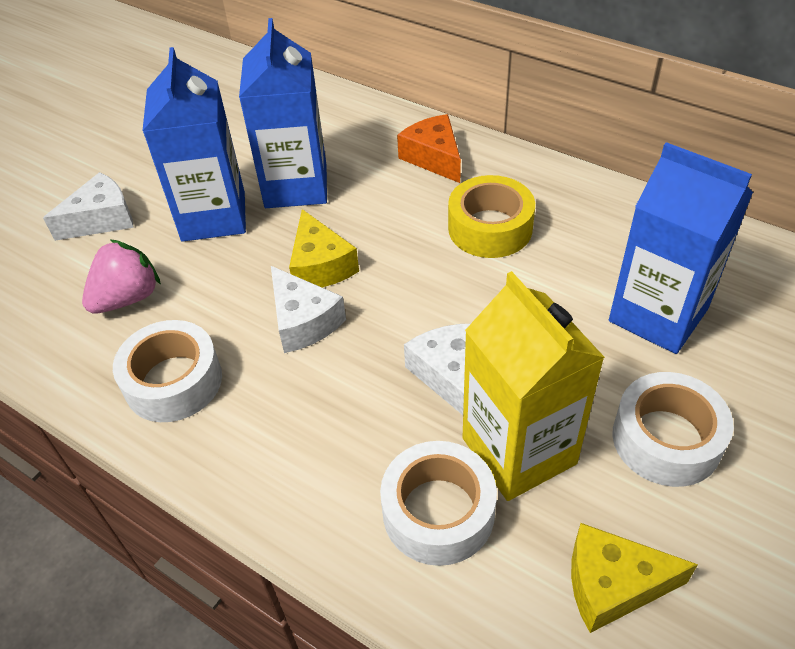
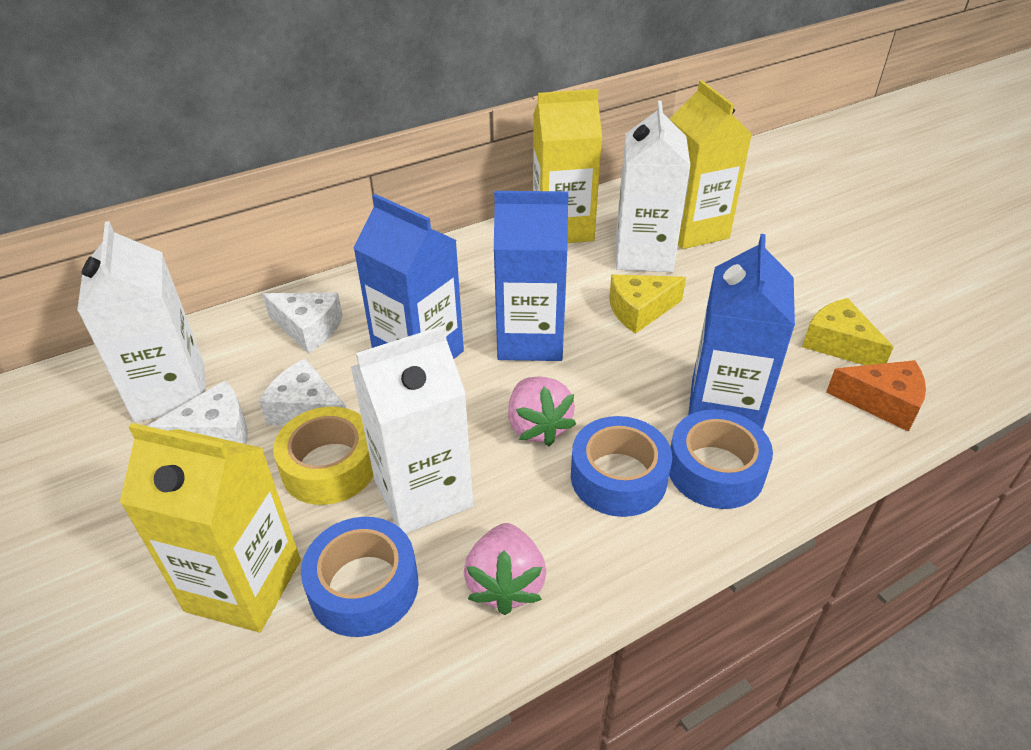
blue tape: none = 0 -> [301,517,419,637] [571,416,672,517] [669,409,773,509] = 3
pink strawberry: [82,239,161,314] = 1 -> [464,523,546,615] [508,377,576,446] = 2
white carton: none = 0 -> [77,221,205,422] [351,325,473,534] [616,101,691,272] = 3
white tape: [113,320,222,422] [380,441,497,566] [612,372,734,487] = 3 -> none = 0
yellow carton: [463,271,605,501] = 1 -> [120,423,301,632] [533,89,602,243] [670,80,752,249] = 3

